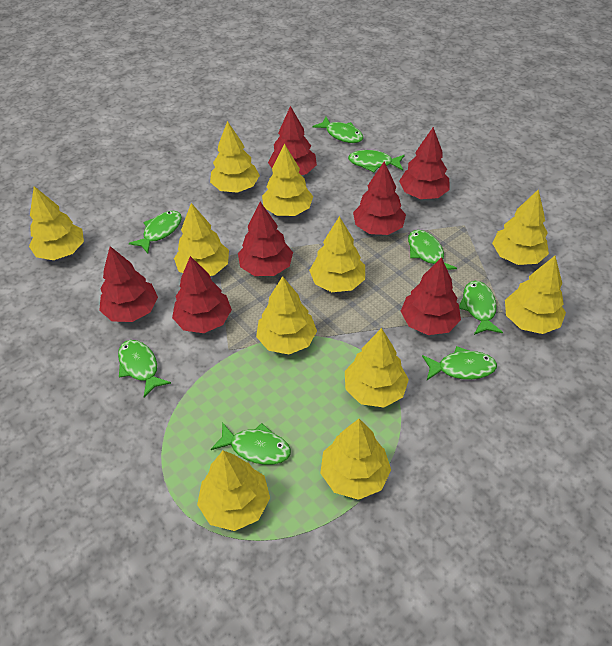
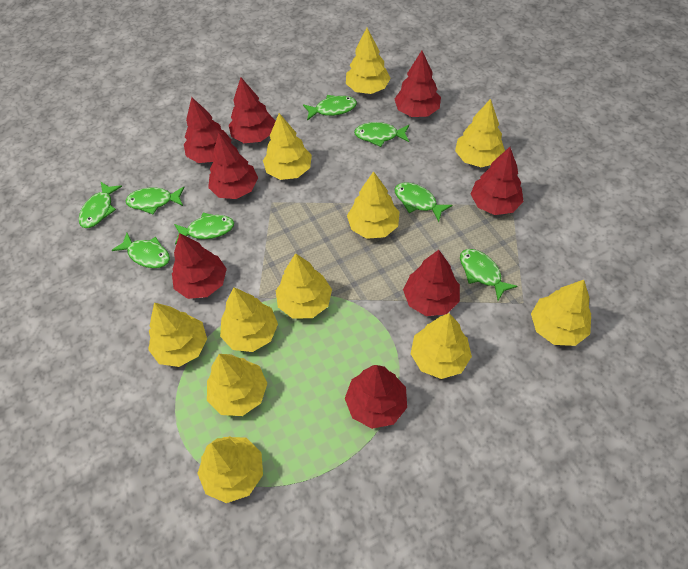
red tree: [99,246,158,322] [172,256,232,333] [238,202,293,276] [268,106,317,175] [353,162,406,235] [399,127,450,199] [401,257,461,335] = 7 -> [172,233,227,299] [184,97,231,163] [208,133,258,199] [229,77,275,143] [345,365,407,429] [395,51,441,117] [403,250,460,316] [471,147,524,215] = 8

